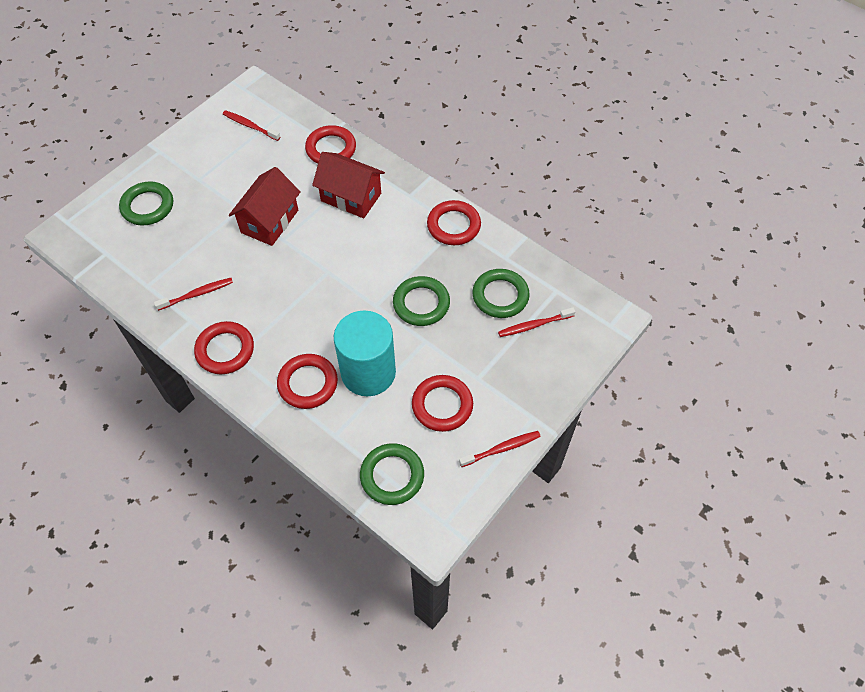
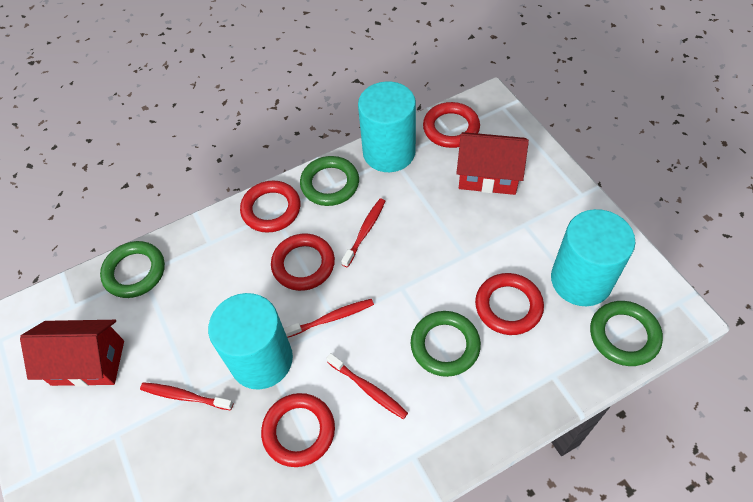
turquoise cylinder: [334,311,396,396] = 1 -> [208,293,293,389] [358,81,416,172] [551,209,635,306] = 3

